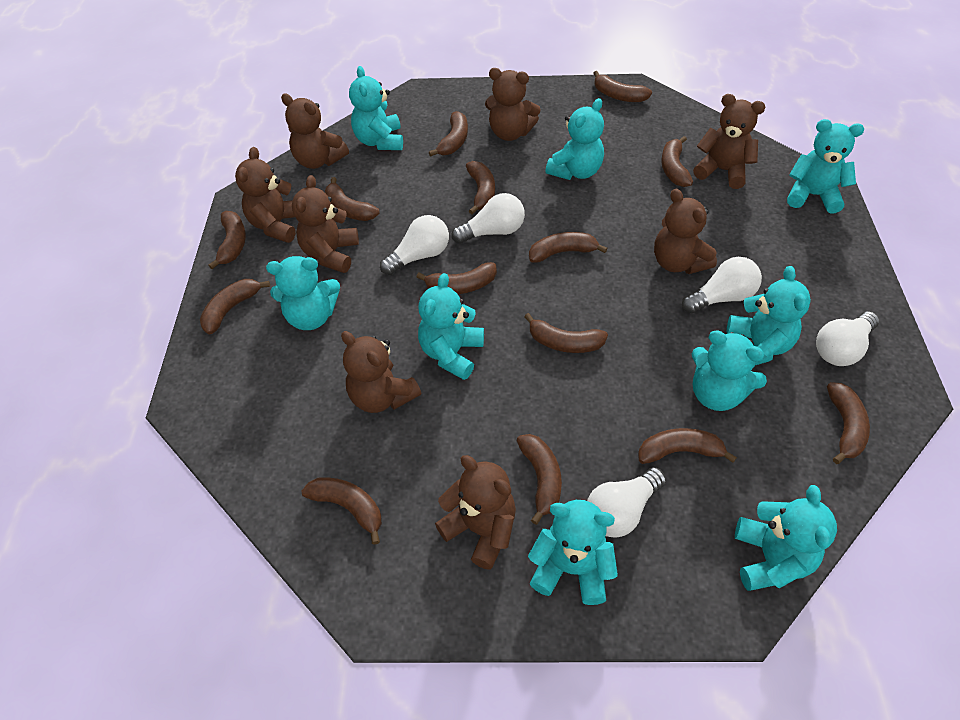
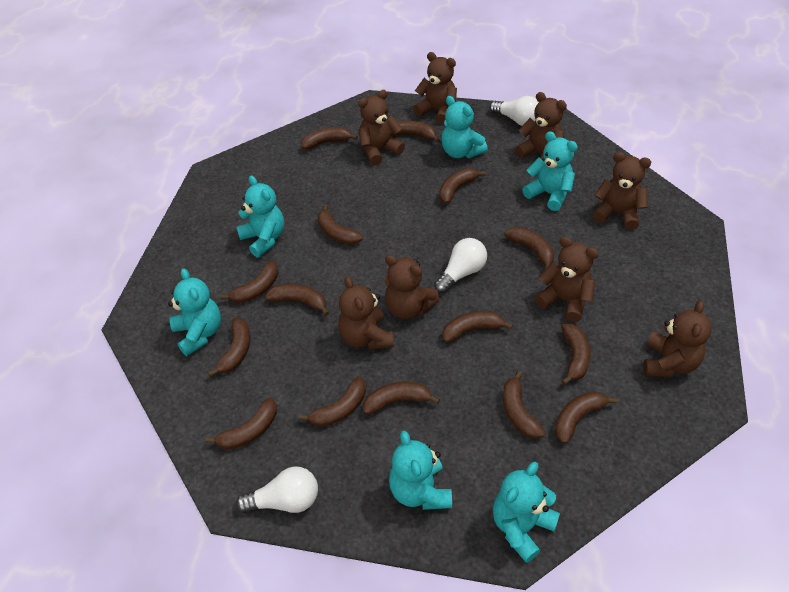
brown banana: [200,279,270,334] [208,211,246,269] [301,477,382,545] [325,177,380,221] [417,262,497,294] [429,111,468,157] [466,161,495,215] [516,434,562,525] [524,313,608,353] [529,232,607,263] [593,71,652,102] [638,428,737,464] [661,136,693,187] [827,382,870,464] = 14 -> [205,397,277,450] [208,318,250,377] [220,260,279,303] [265,284,329,316] [299,376,366,427] [301,127,358,149] [318,204,363,245] [363,382,440,415] [391,120,440,143] [439,168,486,204] [442,311,513,343] [503,371,546,439] [505,227,554,269] [555,391,618,444] [561,324,591,385] = 15
turquoise teddy bear: [266,256,340,330] [349,66,403,150] [418,273,484,380] [528,500,618,605] [545,98,604,180] [692,330,767,411] [727,266,811,365] [735,485,837,591] [787,119,864,213] = 9 -> [168,268,221,356] [236,175,284,258] [389,431,452,510] [441,96,488,158] [493,462,560,563] [522,131,578,211] = 6
white light bulb: [380,215,449,275] [451,193,525,244] [587,467,666,538] [682,257,762,313] [816,312,879,366] = 5 -> [236,466,318,513] [434,238,487,293] [490,96,539,126] = 3

